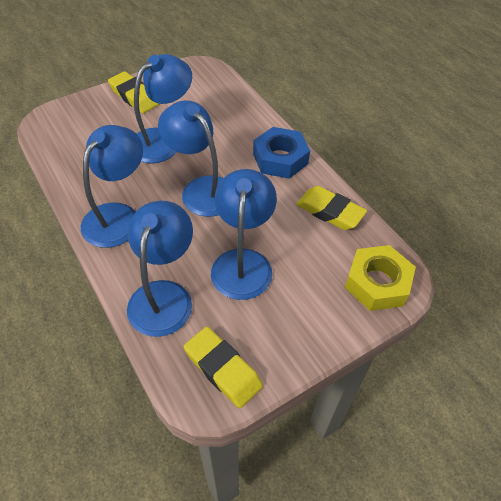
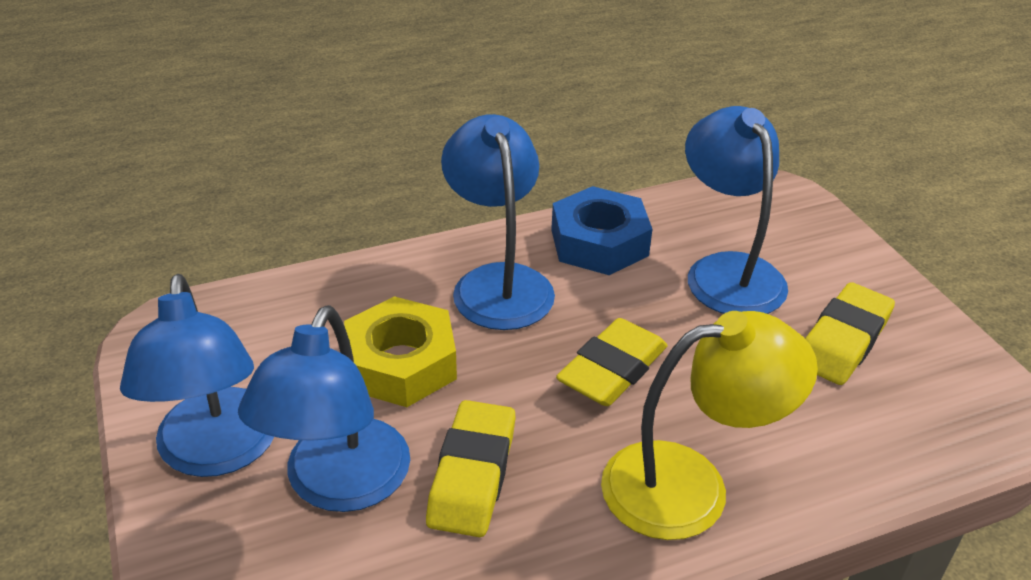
blue lamp: [81,125,143,248] [127,201,193,337] [134,54,192,163] [158,100,223,217] [211,169,277,300] = 5 -> [120,274,274,477] [238,305,410,512] [441,114,555,330] [685,106,788,314] = 4
yellow lamp: none = 0 -> [601,311,818,540] = 1

